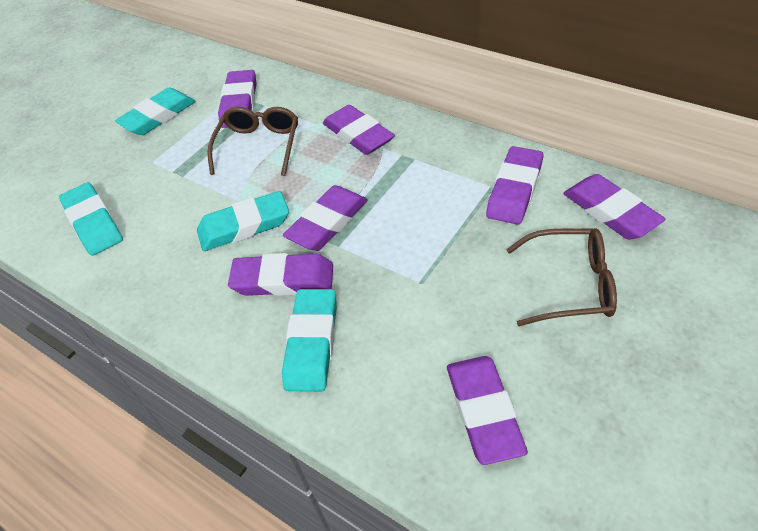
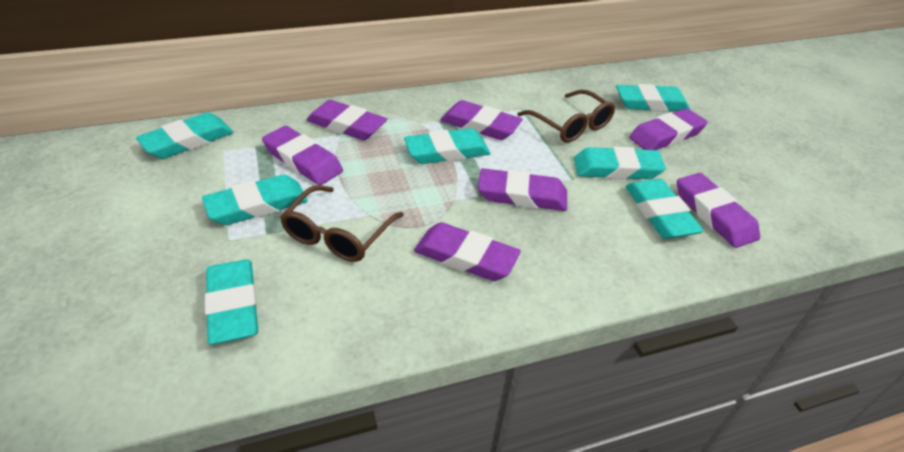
turquoise eraser: [59,182,123,256] [115,88,196,135] [197,191,289,251] [282,289,337,392] = 4 -> [136,112,234,159] [202,175,308,225] [205,259,258,345] [404,128,491,164] [574,147,666,180] [616,84,690,112] [625,179,704,239] = 7

